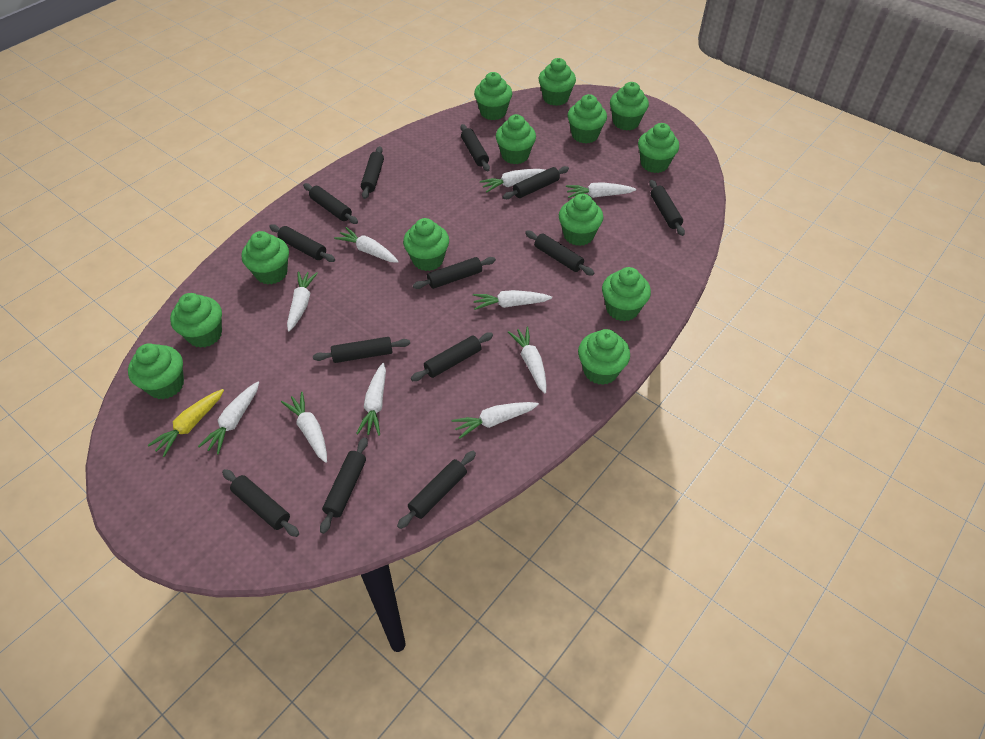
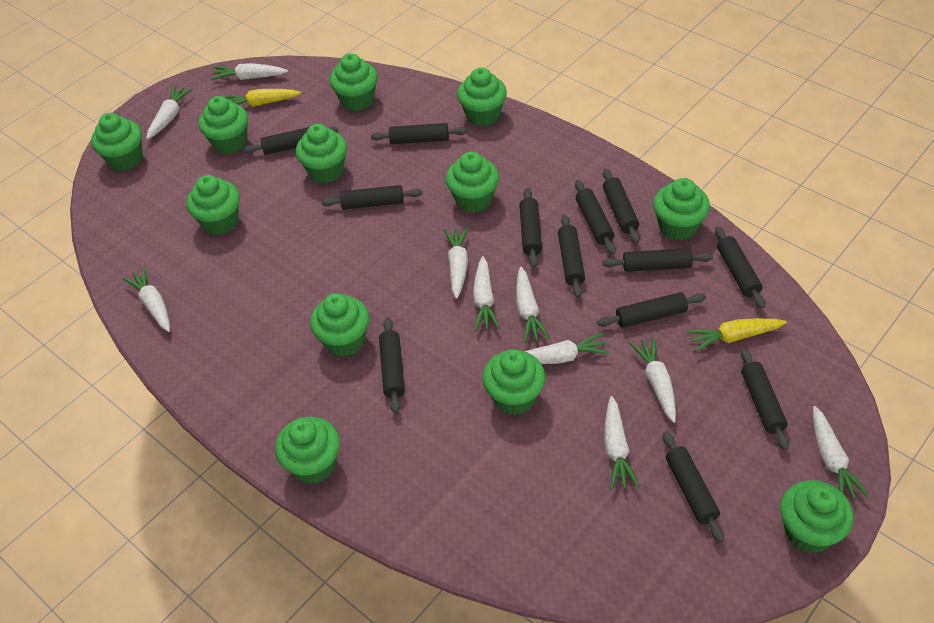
green cupcake: [128,343,184,399] [170,293,222,348] [242,231,289,285] [403,218,449,271] [474,72,513,120] [496,114,536,164] [538,58,576,106] [559,194,604,246] [567,94,607,144] [578,329,630,385] [602,267,651,321] [610,82,649,131] [638,123,679,173] = 13 -> [91,113,143,171] [186,175,240,235] [198,96,248,154] [275,416,340,484] [296,124,347,183] [310,293,369,357] [330,53,378,111] [446,152,499,213] [457,68,507,126] [482,349,545,415] [653,178,710,241] [780,480,853,553] = 12
yellow carrot: [147,389,224,457] = 1 -> [222,89,301,107] [687,318,787,352] = 2

